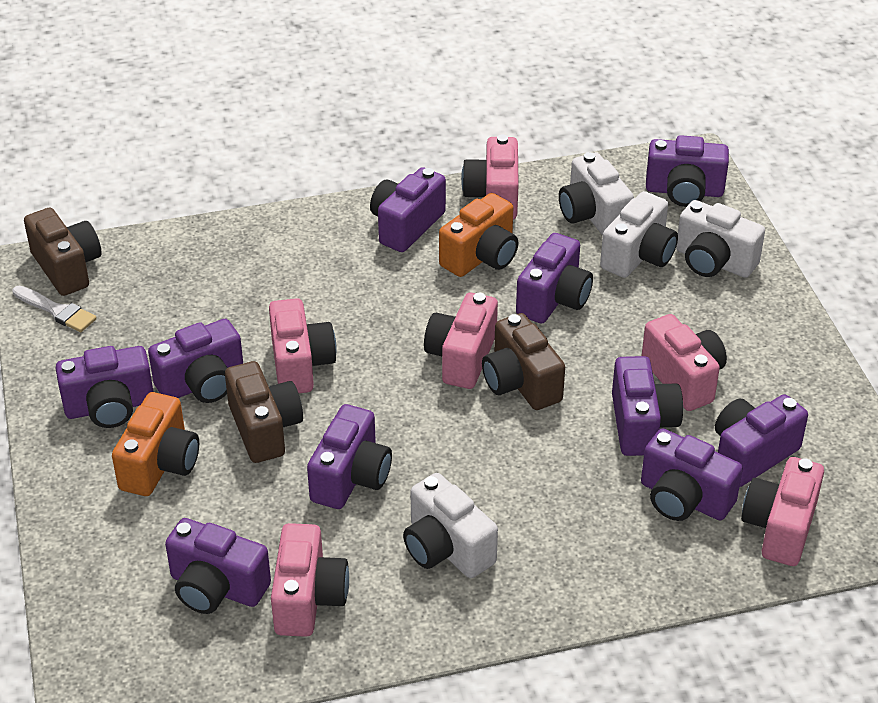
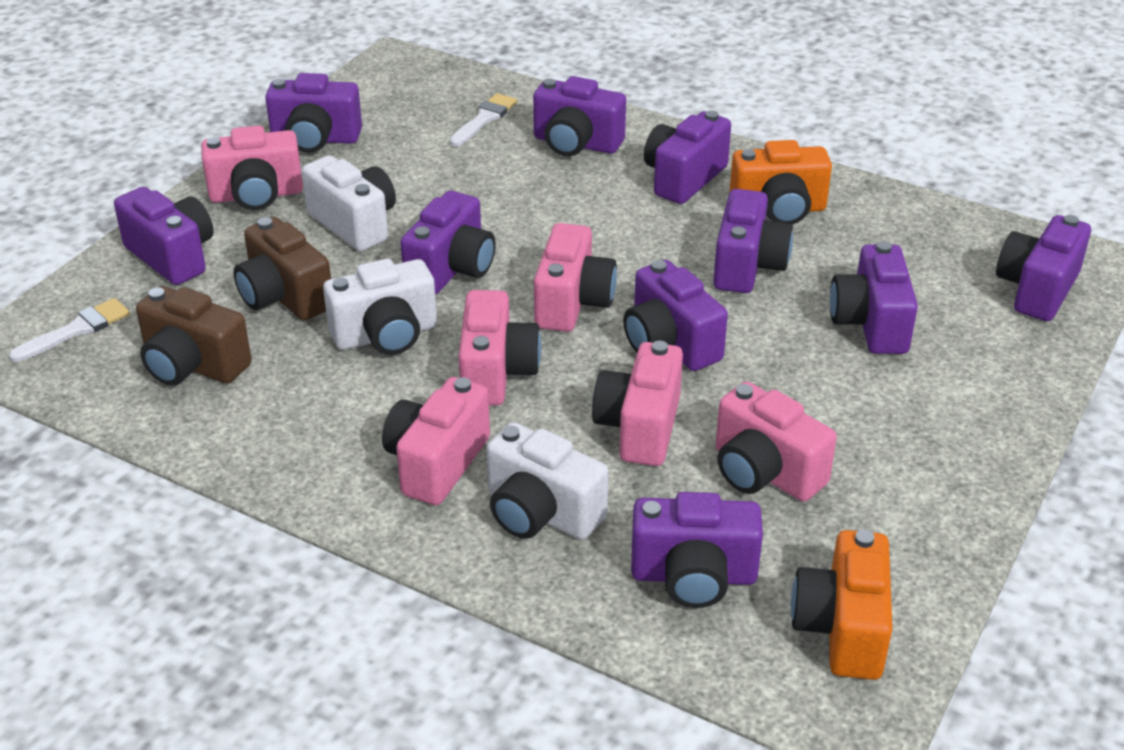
brown camera: [24,208,102,296] [225,361,303,463] [482,313,565,410] = 3 -> [136,286,252,386] [233,217,331,321] = 2
white brush: [12,286,97,332] = 1 -> [9,298,130,362] [449,93,517,147] = 2
white camera: [403,473,498,578] [559,152,634,236] [600,191,678,278] [676,200,765,278] = 4 -> [302,155,396,251] [323,259,437,355] [486,422,609,540] = 3

